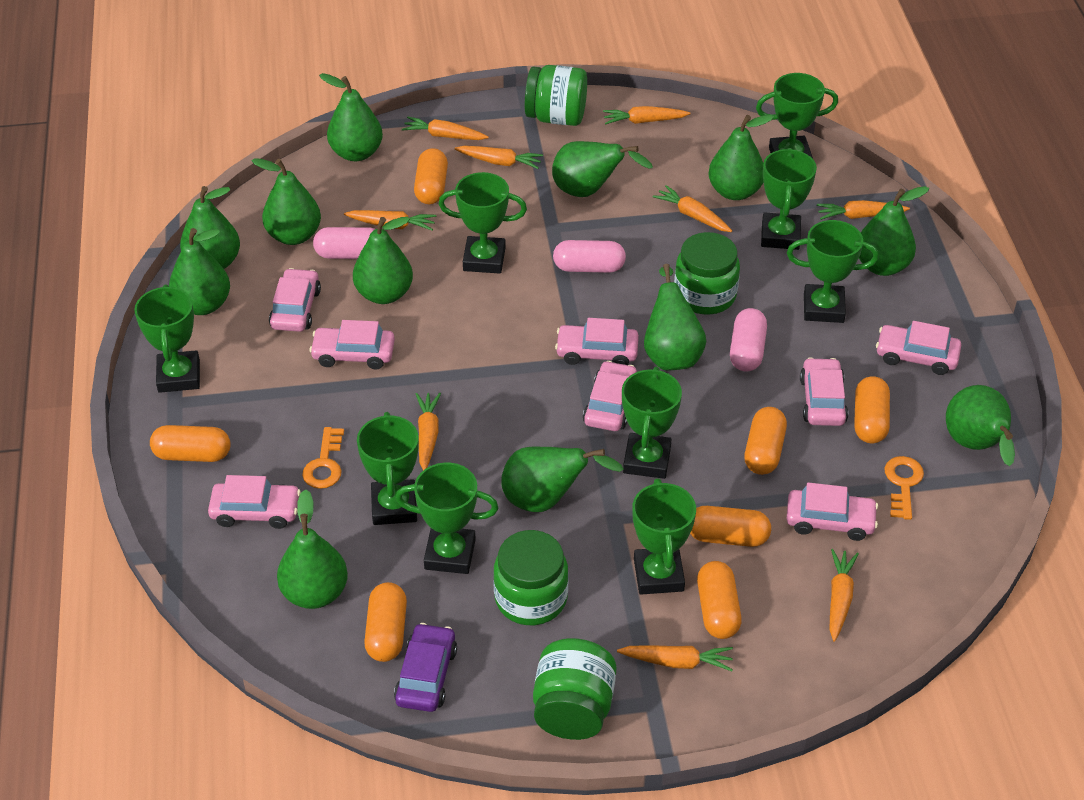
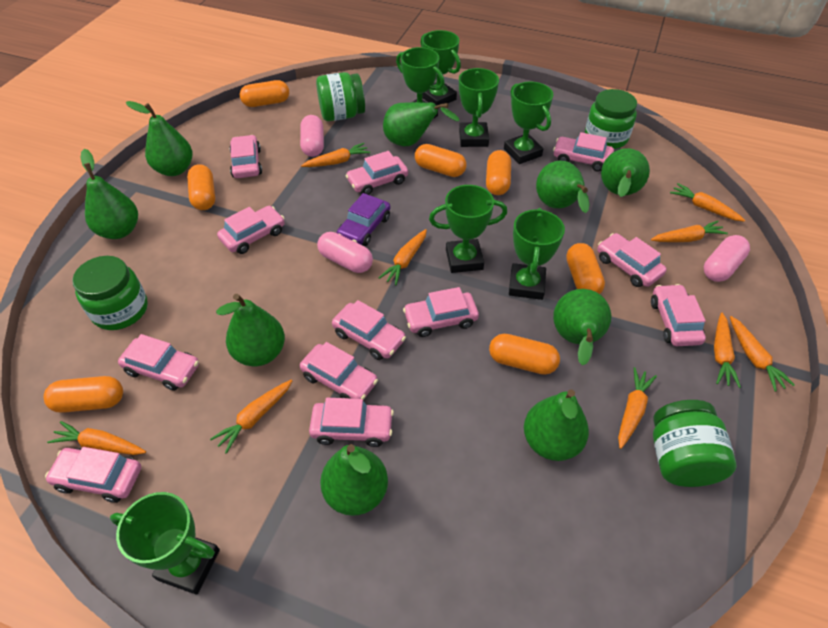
green pear: [169,228,230,315] [180,186,240,269] [252,158,321,245] [277,489,348,609] [319,73,383,161] [353,217,413,304] [501,447,624,512] [552,141,653,197] [644,264,706,371] [708,115,774,200] [859,186,929,276] [946,385,1015,466] = 12 -> [81,149,138,239] [126,101,192,176] [216,294,285,366] [320,444,388,516] [383,102,460,146] [524,389,589,461] [536,161,590,213] [553,289,611,365] [601,148,650,197] = 9
green trophy: [134,284,200,393] [357,412,419,525] [395,463,499,574] [438,172,527,274] [622,367,682,479] [633,479,696,595] [756,73,838,159] [761,148,817,250] [787,220,879,323] = 9 -> [110,492,220,595] [396,47,445,119] [420,30,461,106] [429,185,507,273] [459,68,499,147] [504,81,553,164] [509,208,565,300] = 7
orange key: [302,427,344,489] [885,456,924,520] = 2 -> none = 0
pink car: [208,475,301,529] [269,268,321,332] [309,320,395,370] [555,318,639,365] [583,361,637,431] [787,482,878,541] [800,357,848,426] [876,321,961,375] = 8 -> [45,447,141,503] [118,334,199,391] [217,206,285,254] [230,135,262,178] [300,342,378,400] [309,398,394,447] [332,300,406,360] [346,151,408,195] [403,287,479,337] [553,132,614,172] [597,233,667,287] [651,284,706,346] = 12

